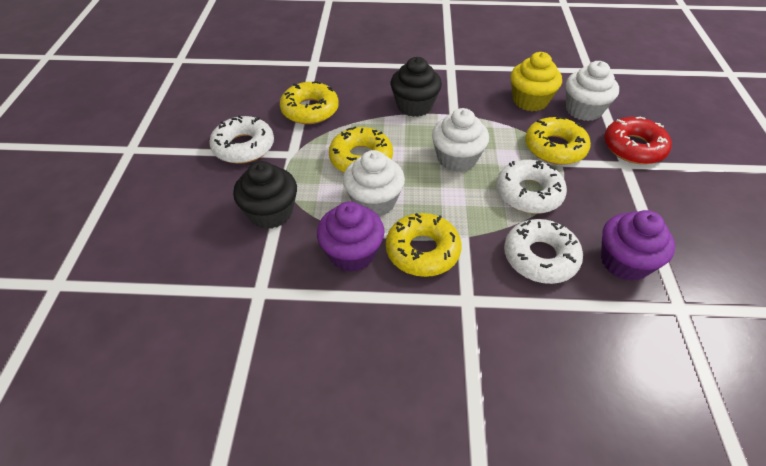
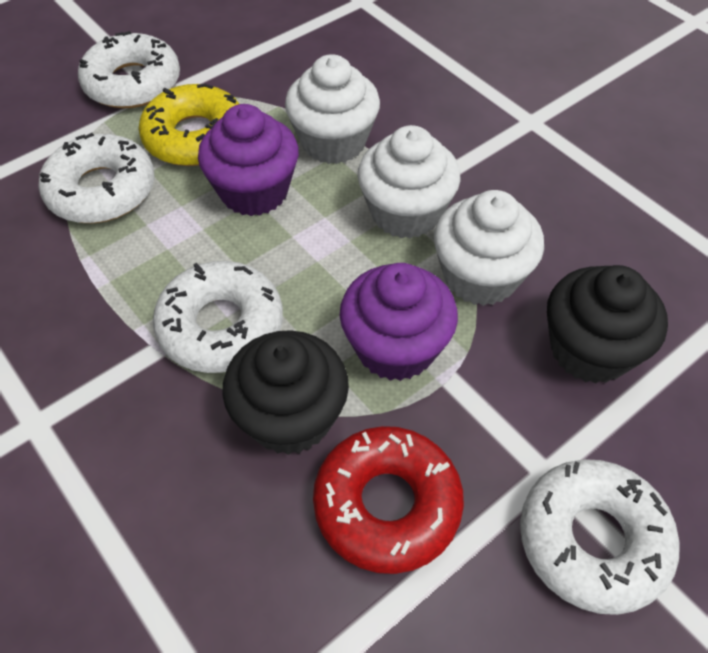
white donut: [209,115,274,164] [496,160,567,214] [504,219,583,284] = 3 -> [38,133,155,223] [78,31,180,108] [153,261,283,373] [520,459,680,615] = 4
yellow cupcake: [511,52,562,111] = 1 -> none = 0
yellow donut: [280,81,339,124] [329,127,393,172] [386,213,462,277] [525,117,591,165] = 4 -> [139,83,239,166] = 1

